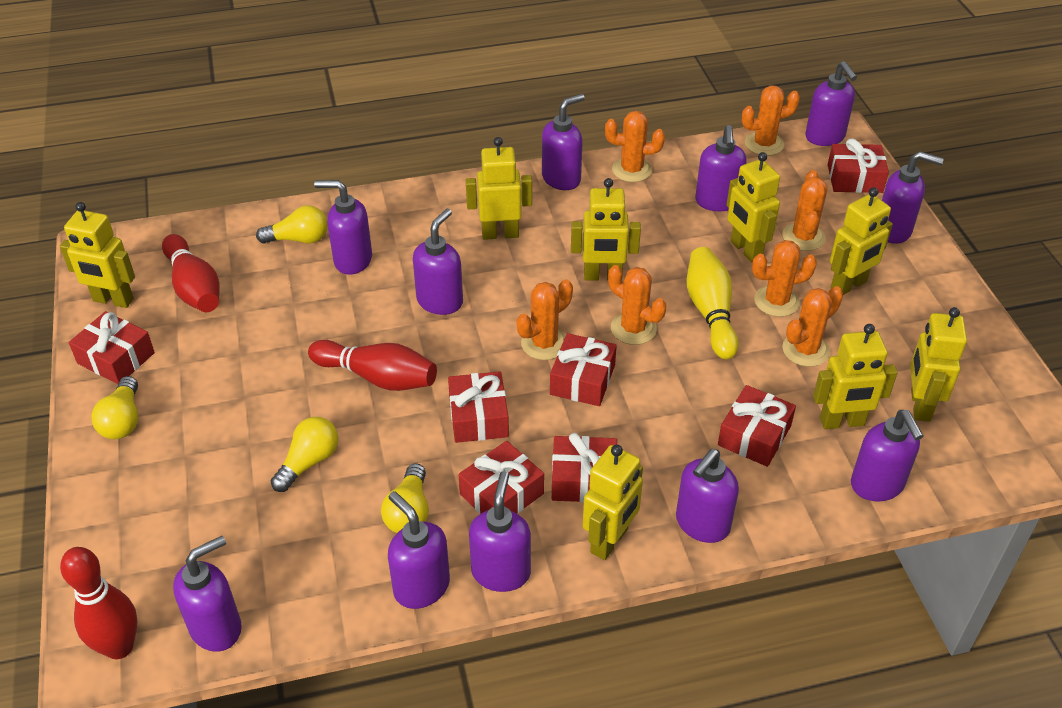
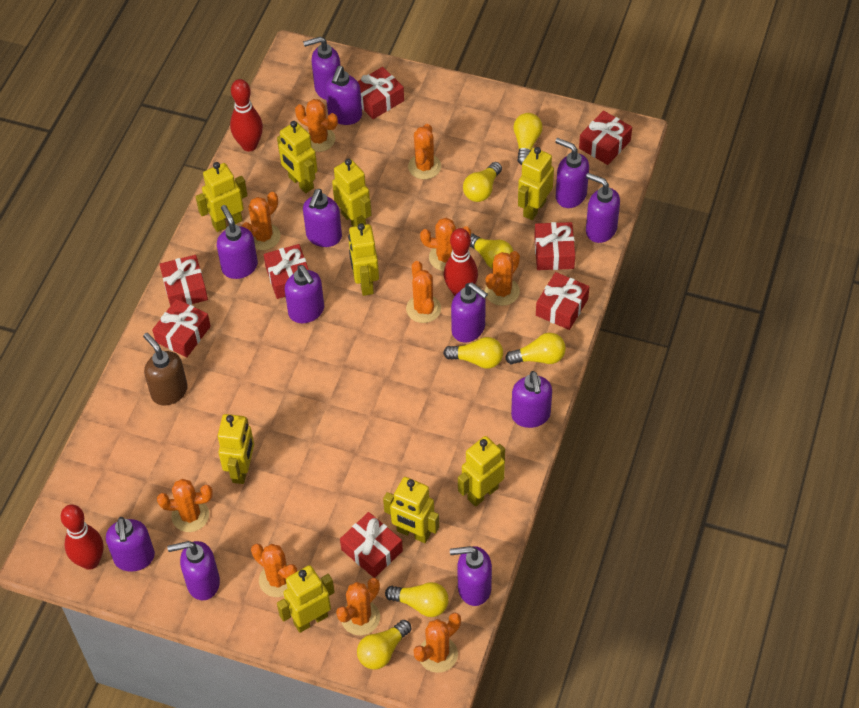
brown soap dispenser: none = 0 -> [143,333,188,405] = 1
orange cactus: [517,279,573,360] [605,111,665,182] [608,265,666,345] [742,86,800,156] [752,240,817,317] [782,170,828,251] [782,286,843,367] = 7 -> [157,479,213,532] [241,192,281,250] [251,544,297,597] [295,99,338,152] [336,578,380,635] [406,261,441,323] [408,124,441,179] [414,613,461,673] [420,218,471,271] [485,251,520,306] = 10
purple soap dispenser: [173,536,242,652] [314,180,372,275] [388,491,450,609] [413,209,463,315] [469,471,531,592] [542,94,585,190] [676,449,739,543] [695,125,747,211] [805,61,857,146] [851,410,923,501] [882,151,944,244] = 11 -> [106,517,155,572] [167,541,220,600] [217,205,258,279] [285,265,324,323] [303,37,341,100] [303,189,342,247] [325,66,362,125] [450,546,492,606] [451,282,488,342] [511,371,552,428] [555,138,589,208] [586,173,620,243] = 12
red gift: [69,311,155,384] [448,371,509,443] [459,441,544,514] [550,333,617,406] [552,433,617,502] [718,385,796,467] [828,139,889,193] = 7 -> [152,299,211,357] [159,255,208,306] [263,244,309,299] [340,512,403,578] [358,67,404,119] [534,222,575,270] [536,272,589,330] [579,111,632,165] = 8
yellow bowling pin: [687,247,739,359] = 1 -> none = 0
yellow light bulb: [91,376,138,439] [256,205,328,244] [271,417,338,492] [381,463,429,533] = 4 -> [357,620,412,669] [385,582,449,617] [443,337,503,369] [463,162,502,202] [470,234,513,269] [505,333,566,364] [513,113,543,165] = 7
yellow robot: [60,202,135,308] [466,137,532,240] [571,178,641,281] [583,445,643,560] [726,152,780,262] [813,324,898,429] [830,187,893,295] [910,307,967,422] = 8 -> [196,162,248,232] [218,414,254,484] [277,121,317,193] [277,565,335,633] [332,159,372,227] [348,223,379,296] [383,477,439,543] [458,436,505,507] [518,147,554,220] = 9

